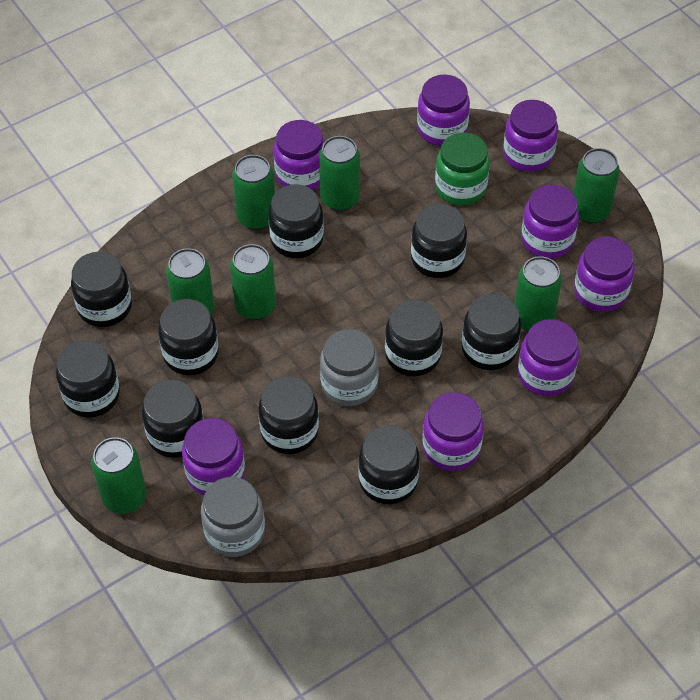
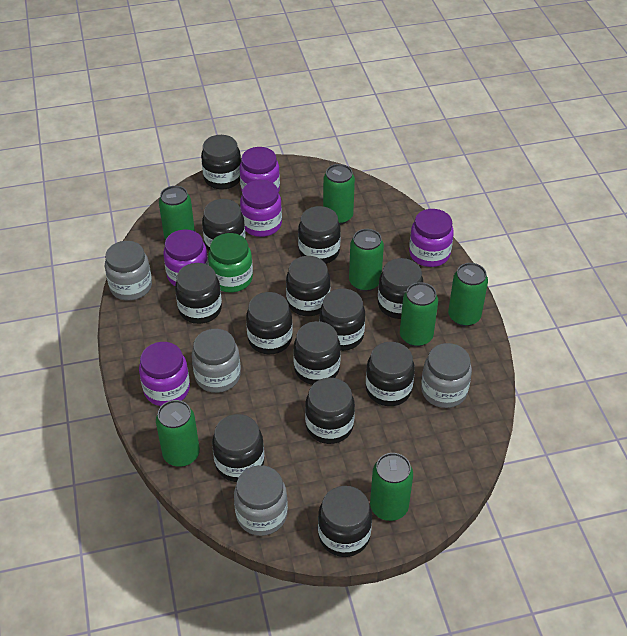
black jar: [56,340,120,418] [71,252,132,327] [142,380,204,458] [158,299,219,375] [258,376,319,454] [268,184,324,258] [358,425,420,504] [385,300,443,376] [411,204,467,278] [462,294,521,370] = 10 -> [175,263,222,324] [201,135,241,190] [202,199,245,251] [212,414,264,482] [246,292,293,354] [286,256,330,316] [293,321,341,385] [298,206,341,264] [305,378,355,444] [318,486,372,557] [319,288,365,351] [366,342,415,406] [378,258,424,319] = 13
grey jar: [201,477,265,557] [320,329,379,406] = 2 -> [105,241,152,301] [192,329,241,393] [234,465,288,536] [421,343,472,408] = 4
purple jar: [182,418,245,495] [274,120,325,190] [417,74,470,146] [423,392,484,471] [503,100,558,172] [518,319,579,396] [521,184,579,258] [574,237,635,312] = 8 -> [139,342,190,406] [163,229,209,286] [240,147,280,192] [240,180,282,237] [409,209,454,267] = 5

